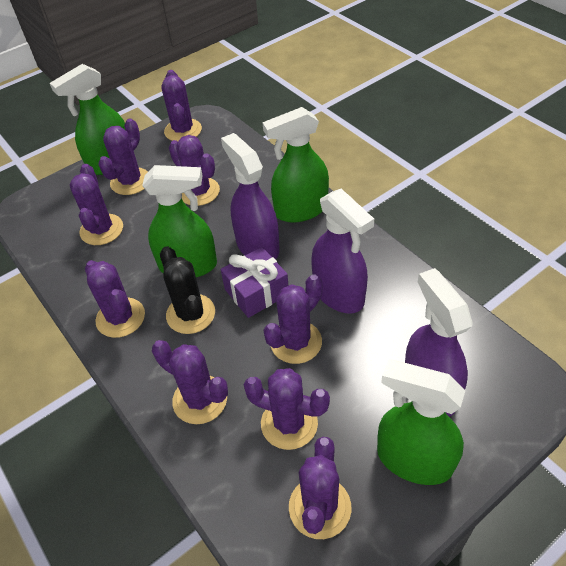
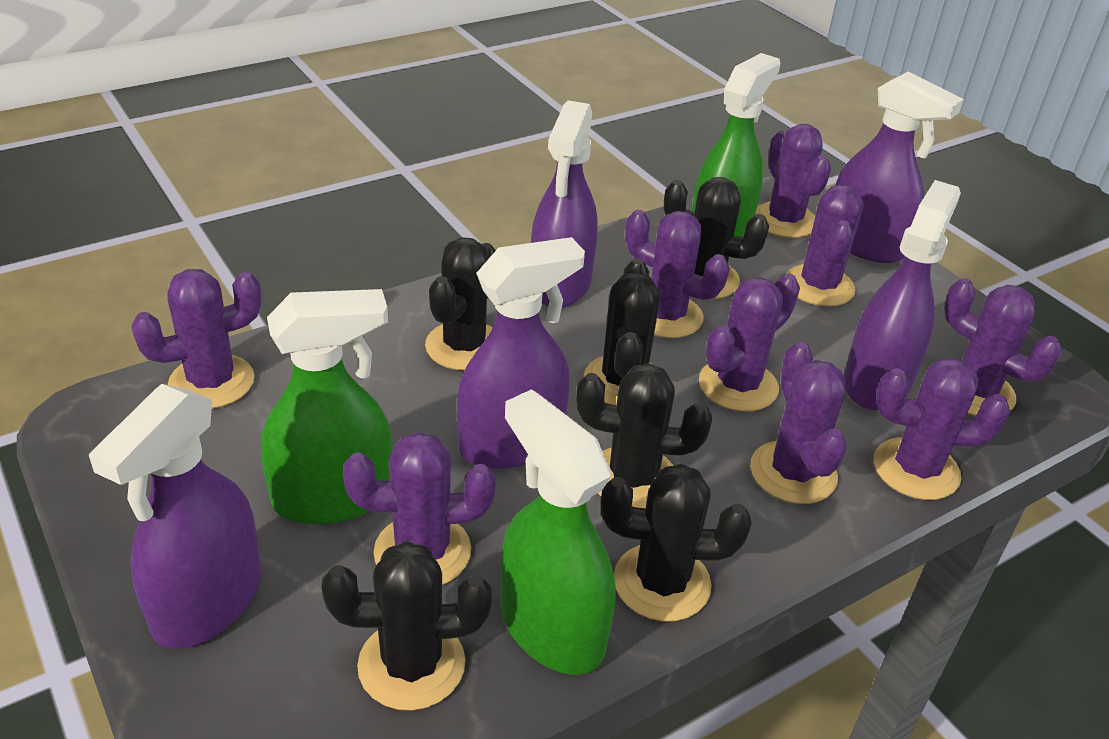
black cactus: [160,246,215,334] = 1 -> [322,541,492,711] [425,237,496,370] [576,363,712,508] [584,258,660,405] [601,464,752,622] [664,177,769,299] = 6
green spray bottle: [50,64,125,175] [142,165,217,277] [262,107,329,222] [377,360,465,485] = 4 -> [261,289,392,524] [501,389,616,675] [692,53,780,237] = 3
purple gift: [221,247,288,318] = 1 -> none = 0
purple spray bottle: [221,133,280,260] [311,188,374,314] [405,268,473,417] = 3 -> [89,384,261,649] [457,237,585,469] [531,100,598,307] [835,72,964,263] [844,180,961,410] = 5

